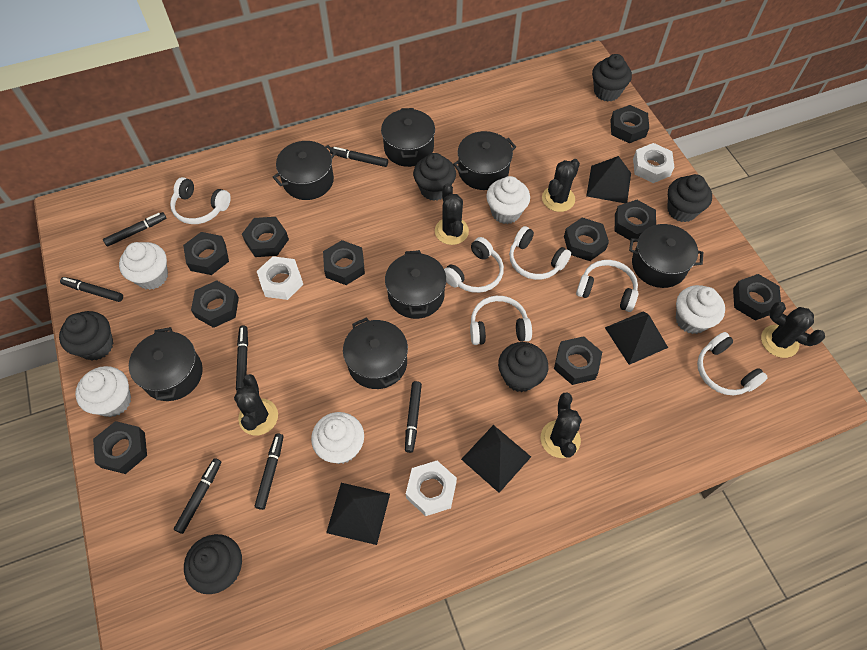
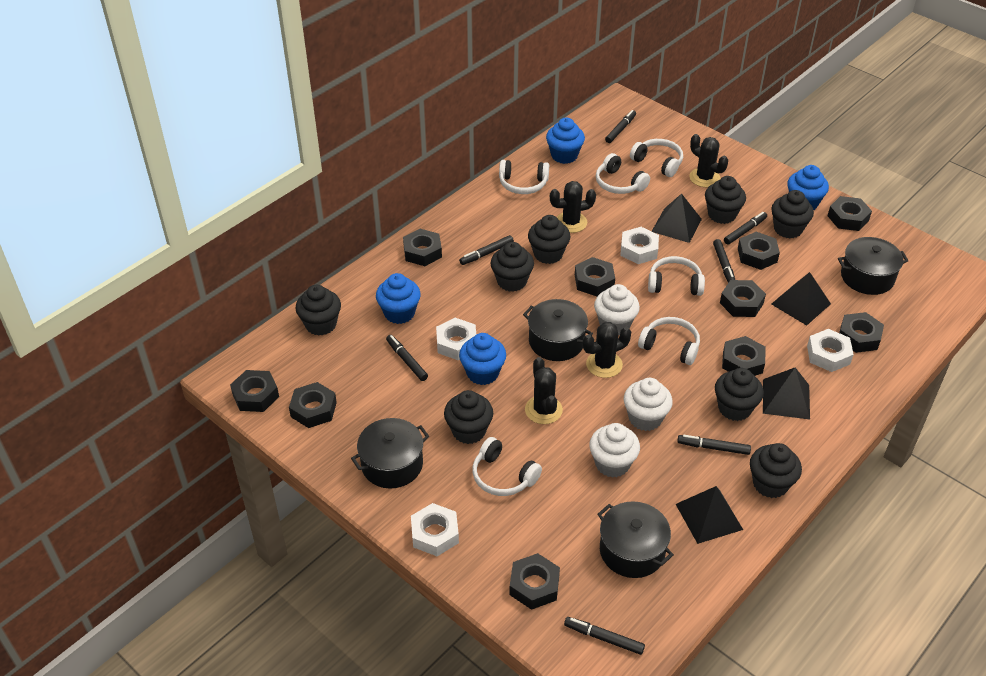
black cactus: [234,374,278,435] [435,183,469,245] [541,393,582,458] [542,159,580,212] [761,302,825,358] = 5 -> [525,357,563,424] [550,181,596,233] [583,322,631,378] [689,134,728,187] = 4
black cupcake: [59,311,114,361] [184,534,242,594] [413,153,456,201] [498,342,549,392] [592,54,632,101] [667,174,712,222] = 6 -> [296,285,341,336] [444,390,493,444] [490,242,534,292] [528,215,570,264] [705,176,746,224] [715,368,764,421] [750,443,802,498] [771,190,814,238] = 8
black pot: [129,327,203,401] [273,141,336,200] [343,318,408,389] [381,108,435,167] [385,250,446,319] [453,131,516,190] [629,224,703,288] = 7 -> [351,418,429,489] [523,299,593,361] [597,501,674,578] [838,237,908,295] = 4
blue cupcake: none = 0 -> [376,273,421,324] [459,333,506,385] [546,117,585,164] [787,165,829,210] = 4
white cupcake: [75,366,131,417] [119,242,168,290] [311,412,364,464] [486,176,530,224] [676,285,725,334] = 5 -> [589,423,640,478] [594,284,640,335] [624,378,673,431] = 3
white nut: [257,256,303,300] [406,461,457,516] [633,143,674,183] = 3 -> [411,503,459,556] [436,318,476,360] [620,227,659,264] [807,329,854,372] = 4

